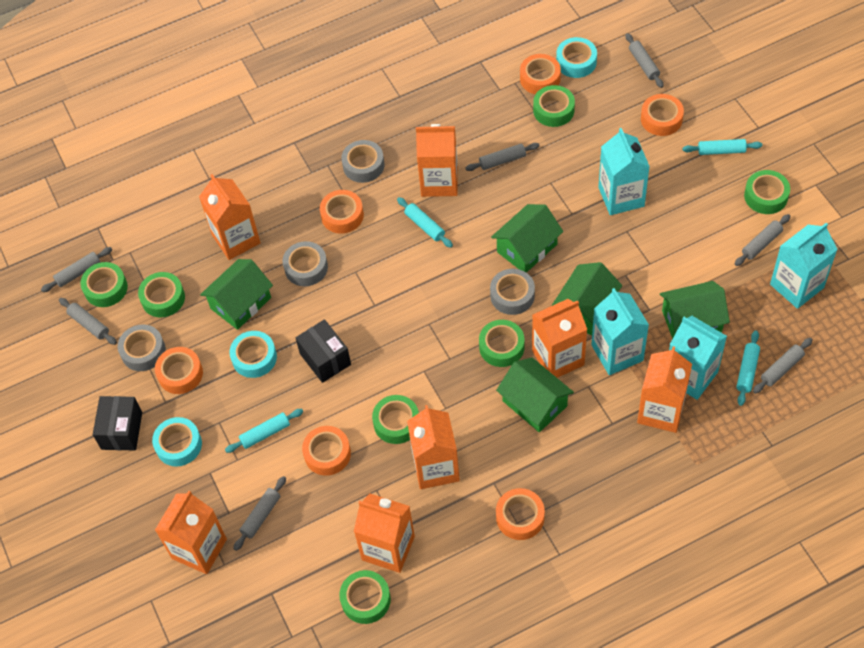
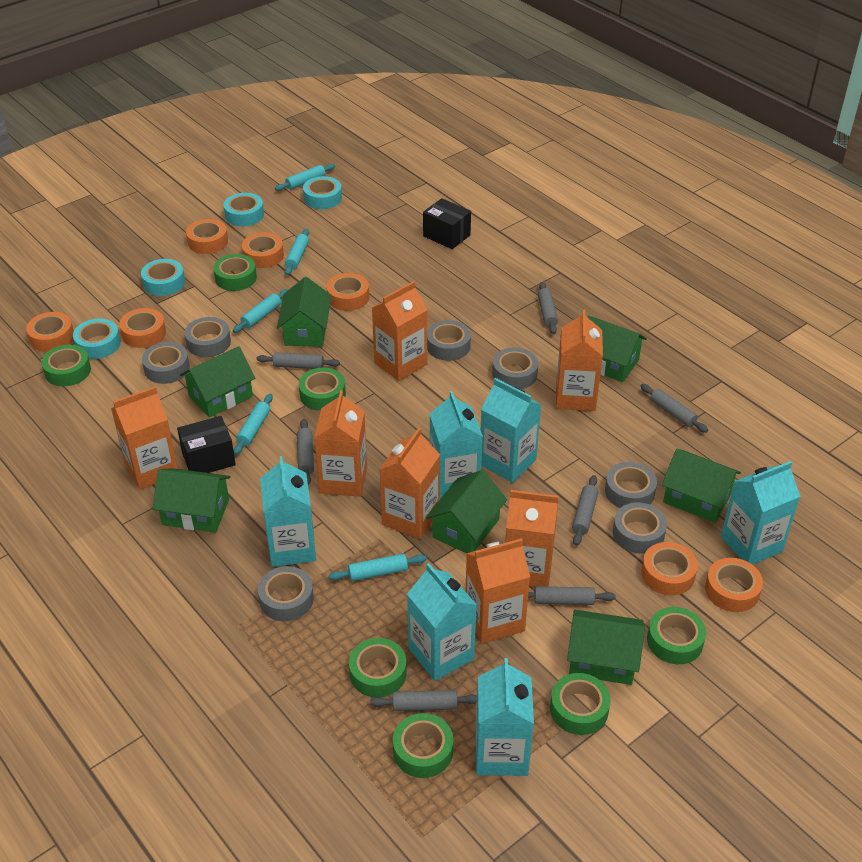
green house: [200,259,273,330] [491,204,563,273] [496,357,574,432] [552,262,622,335] [660,281,730,339] = 5 -> [153,468,231,533] [180,346,256,418] [277,277,332,347] [426,470,507,553] [567,610,645,685] [587,316,647,382] [662,449,741,523] = 7
grey tape: [118,324,166,371] [283,241,328,286] [341,140,384,183] [490,269,535,315] = 4 -> [142,342,190,384] [185,317,231,357] [258,566,314,621] [427,320,471,361] [492,347,538,389] [605,462,657,508] [613,502,667,554] = 7
orange tape: [155,347,203,394] [302,426,351,476] [320,190,364,234] [496,488,545,540] [520,54,561,94] [641,94,684,136] = 6 -> [26,312,74,352] [119,308,166,348] [186,219,228,254] [242,232,284,268] [326,273,369,311] [641,542,698,596] [705,558,763,612] = 7
turquoise carton: [591,288,649,375] [598,128,650,215] [669,316,727,400] [770,223,838,309] = 4 -> [260,456,316,567] [407,563,477,681] [430,391,483,499] [475,658,534,776] [481,378,542,483] [721,461,801,565] = 6
turquoise rolling pin: [225,409,303,453] [397,197,453,248] [682,139,762,155] [736,331,760,406] = 4 -> [233,289,288,333] [234,394,273,455] [275,164,335,191] [285,229,309,275] [329,554,427,581] = 5
turquoise tape: [152,417,202,467] [229,331,277,378] [556,37,597,78] = 3 -> [73,319,121,359] [141,259,185,296] [223,193,264,226] [303,176,342,209] = 4

